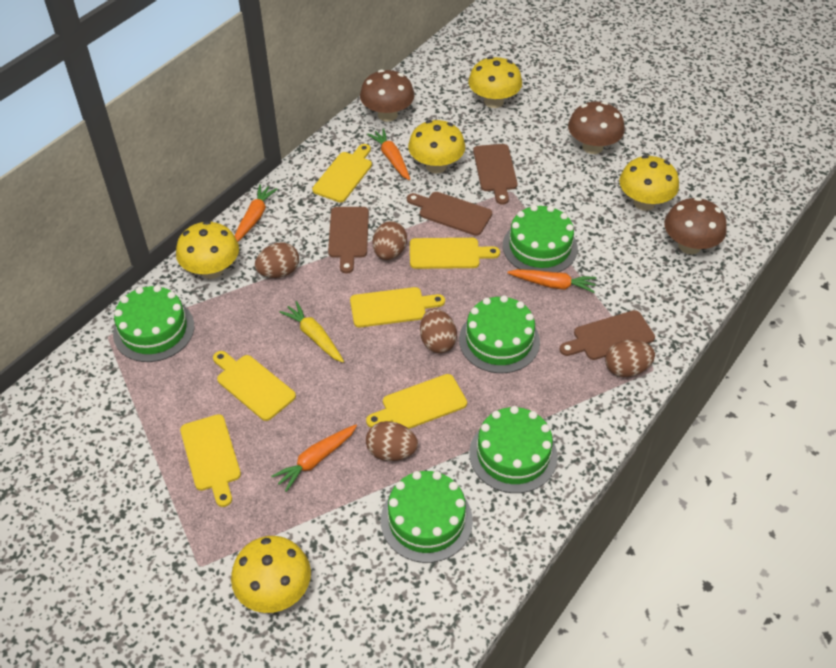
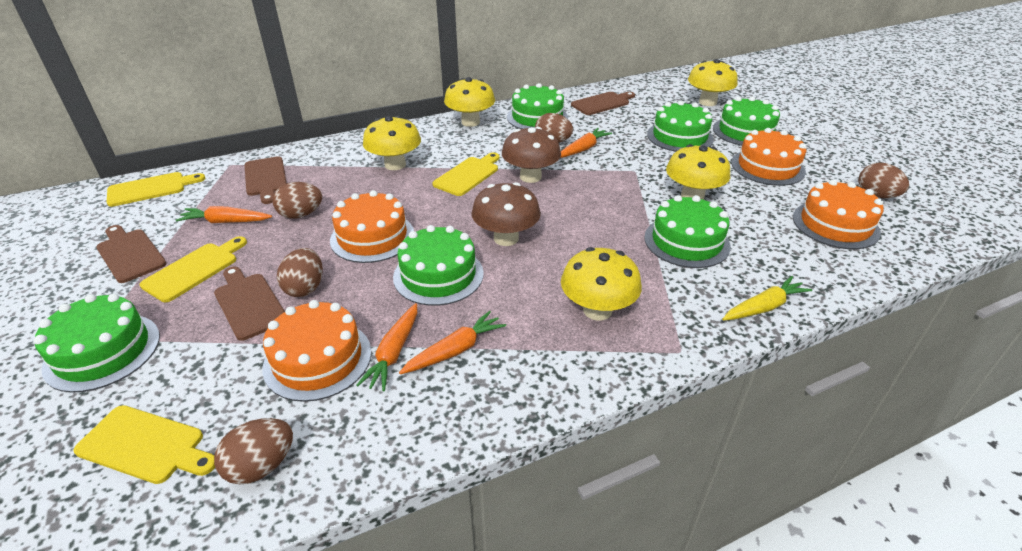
brown mushroom: [360,70,415,122] [568,101,625,154] [665,197,727,254] = 3 -> [472,182,541,246] [502,127,561,183] = 2
green cake: [113,285,194,362] [381,471,473,563] [459,295,540,373] [469,406,558,493] [503,205,578,272] = 5 -> [34,293,160,393] [393,225,484,306] [507,83,568,129] [644,195,731,268] [647,101,714,152] [713,96,780,146] = 6
orange cake: none = 0 -> [263,300,372,402] [330,190,414,263] [731,128,807,186] [793,179,884,249] = 4
yellow cutting board: [180,414,241,507] [213,351,296,421] [312,144,372,202] [350,287,445,328] [366,374,467,429] [410,238,500,269] = 6 -> [73,405,215,484] [107,172,205,207] [140,236,247,302] [432,153,499,196] = 4

